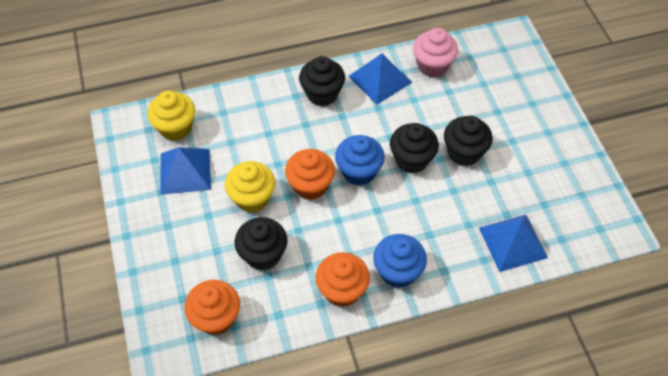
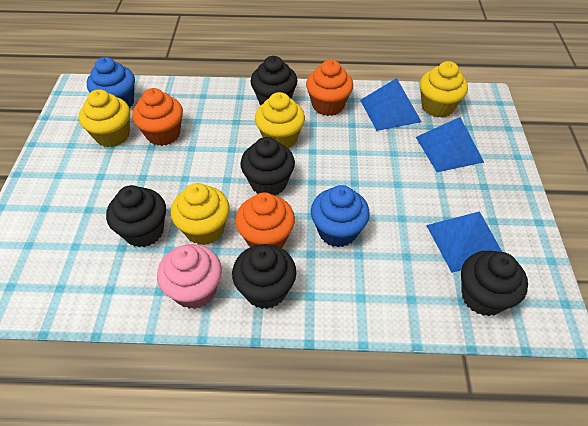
black cupcake: [235,217,287,271] [299,56,345,106] [390,123,439,174] [444,116,493,166] = 4 -> [106,185,166,247] [232,244,296,309] [240,137,295,195] [251,56,298,106] [461,250,528,316] = 5
yellow cupcake: [147,90,195,141] [225,161,275,213] = 2 -> [79,89,130,147] [171,183,230,245] [255,92,305,148] [420,61,468,118] = 4

